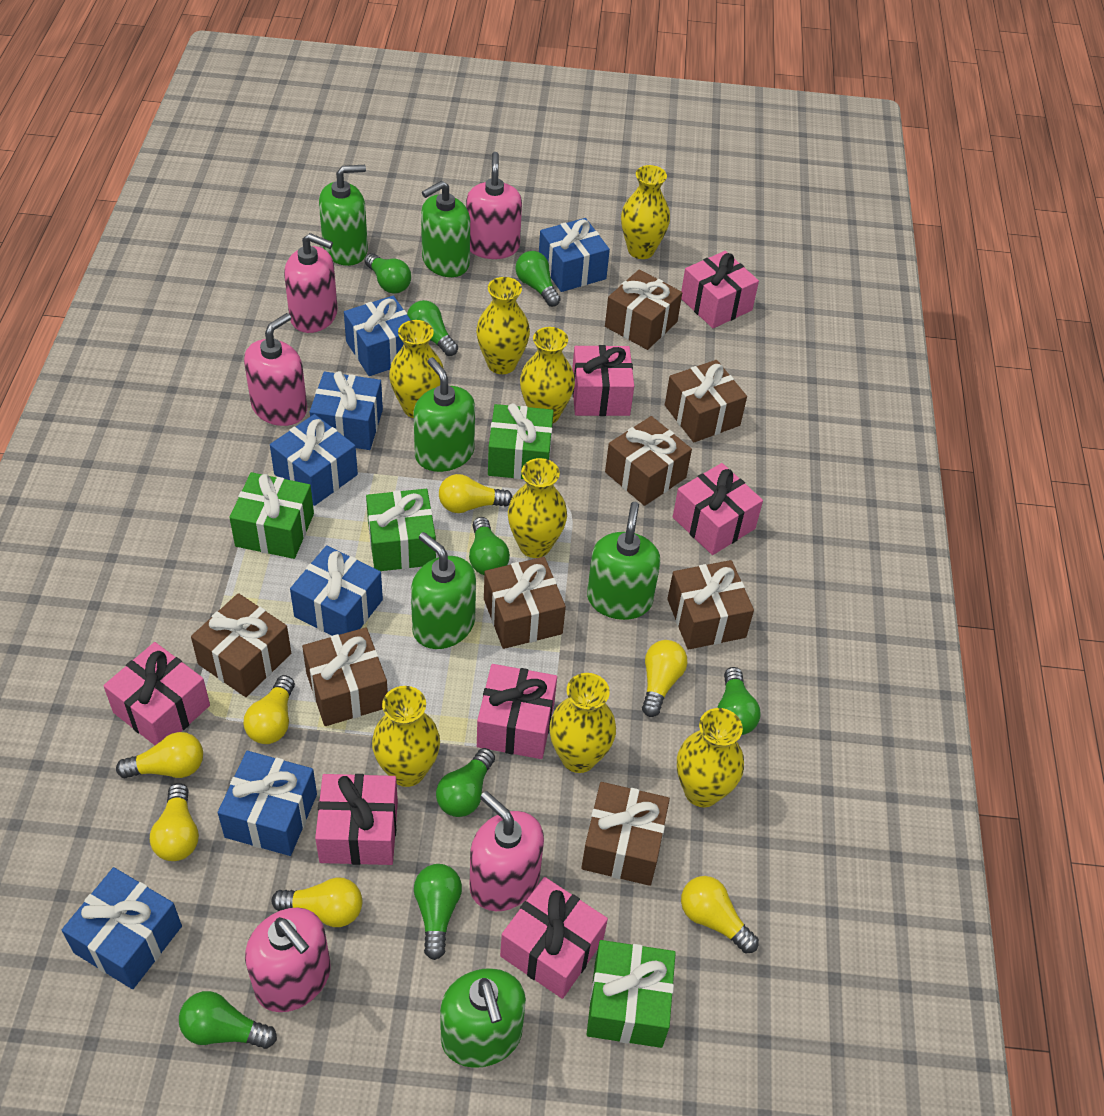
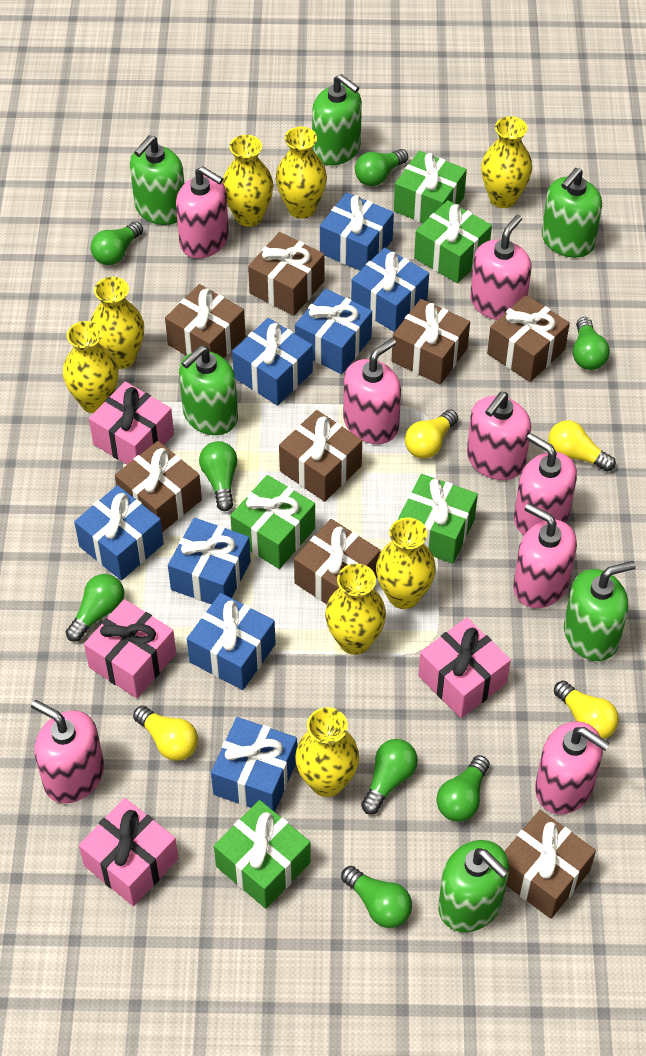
blue gift: [62,867,182,989] [218,751,317,856] [270,414,358,506] [290,545,383,636] [310,371,383,450] [344,296,411,376] [539,218,610,292] = 7 -> [74,485,164,581] [168,518,251,604] [187,593,276,690] [211,717,297,812] [232,318,313,406] [295,288,372,374] [320,192,394,271] [351,247,429,332] = 8
green gift: [229,472,314,559] [366,489,436,571] [488,403,554,479] [586,940,676,1048] = 4 -> [214,800,311,909] [230,475,315,569] [394,151,467,223] [398,474,478,564] [414,200,492,283] = 5
pink gift: [103,642,210,745] [315,774,398,865] [477,664,557,759] [500,877,608,999] [572,345,634,416] [673,463,763,555] [681,251,759,328] = 7 -> [79,798,179,906] [84,599,176,698] [89,381,174,465] [418,617,511,718] = 4
pink soap dispenser: [244,313,307,426] [245,908,330,1012] [284,233,338,333] [466,152,522,259] [470,791,544,911] = 5 -> [31,700,104,804] [176,166,229,259] [343,338,401,444] [467,392,531,480] [470,215,532,320] [513,503,577,608] [514,433,577,535] [535,721,610,815] = 8
yellow light bulb: [116,732,203,778] [150,783,199,861] [243,675,295,744] [272,877,362,927] [439,474,513,513] [642,640,687,717] [681,876,759,953] = 7 -> [133,706,198,761] [405,410,458,459] [548,420,616,472] [554,680,619,739] = 4

